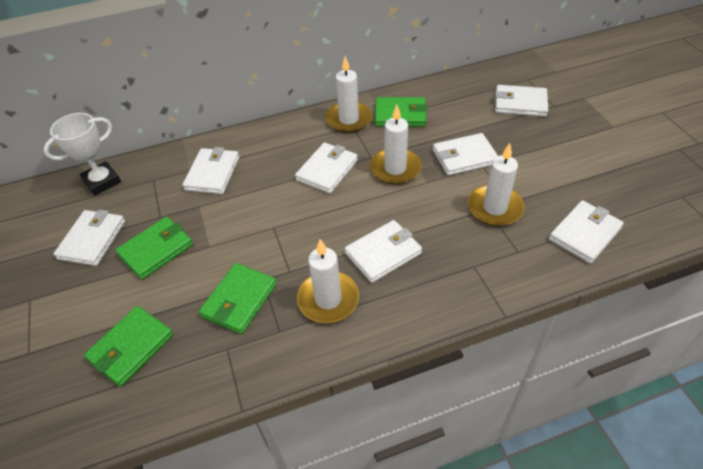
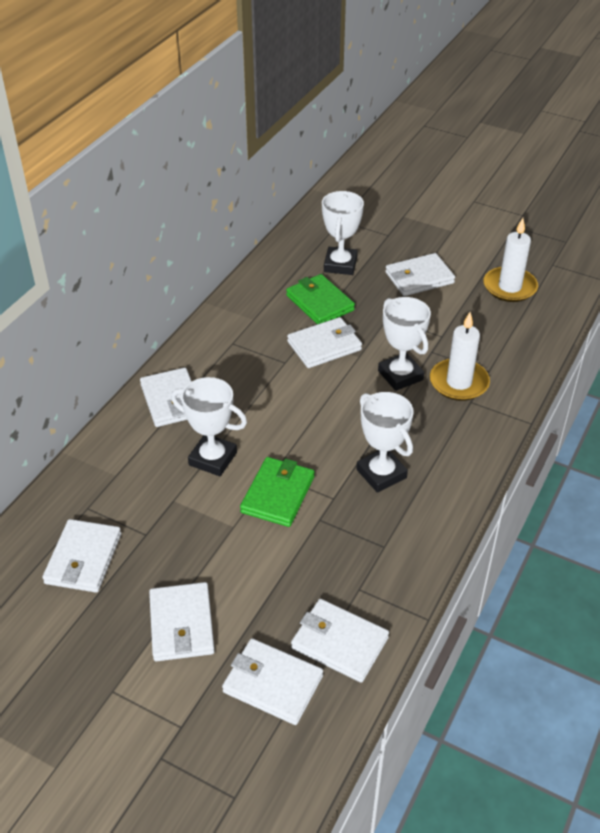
green wallet: [84,306,174,387] [116,217,193,280] [199,263,277,334] [375,97,427,127] = 4 -> [240,457,315,527] [286,274,355,324] = 2
white candle: [297,239,359,323] [325,56,372,133] [370,105,422,185] [468,143,525,226] = 4 -> [430,312,490,401] [484,218,538,302] = 2
white trophy: [44,113,121,196] = 1 -> [171,377,247,476] [322,191,364,275] [356,392,414,493] [378,297,431,391] = 4

